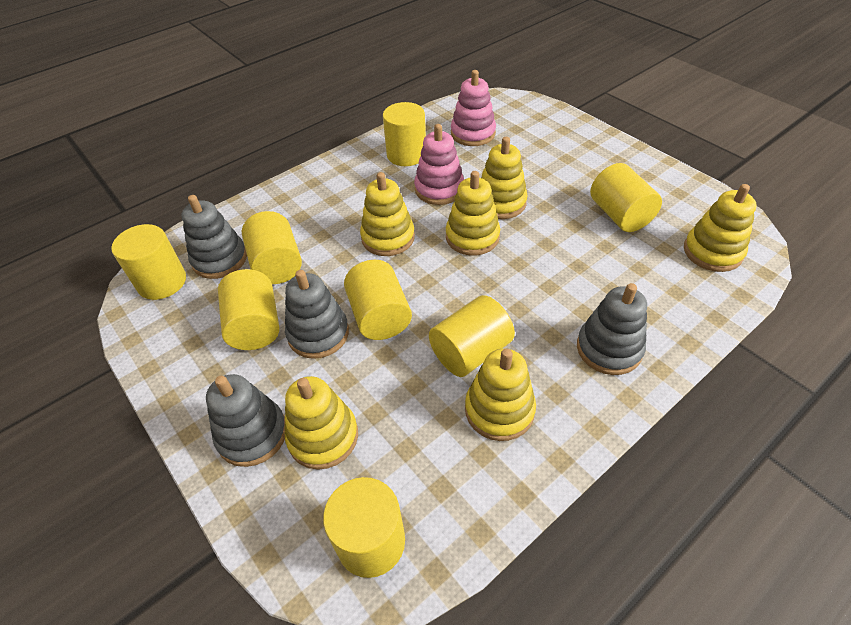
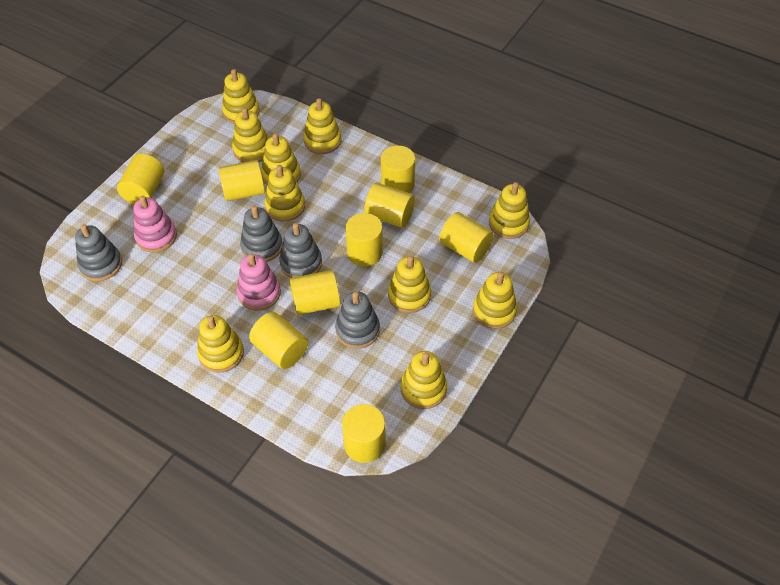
yellow cylinder: [111,224,186,300] [218,269,279,350] [242,211,302,284] [323,477,405,578] [344,260,412,340] [383,102,426,166] [429,295,515,377] [590,163,662,232] = 8 -> [117,154,164,204] [218,160,265,201] [249,312,308,369] [290,270,340,315] [342,404,386,463] [345,213,383,267] [364,183,415,228] [381,146,415,193] [439,212,494,263] = 9
yellow stacking toy: [285,376,358,470] [360,172,415,256] [446,171,500,256] [465,348,536,441] [481,137,528,219] [684,184,757,272] = 6 -> [197,315,244,373] [222,69,260,124] [232,108,269,162] [261,133,301,185] [264,165,305,222] [303,98,341,154] [388,256,431,313] [401,351,447,409] [473,272,517,329] [489,182,530,239] = 10

